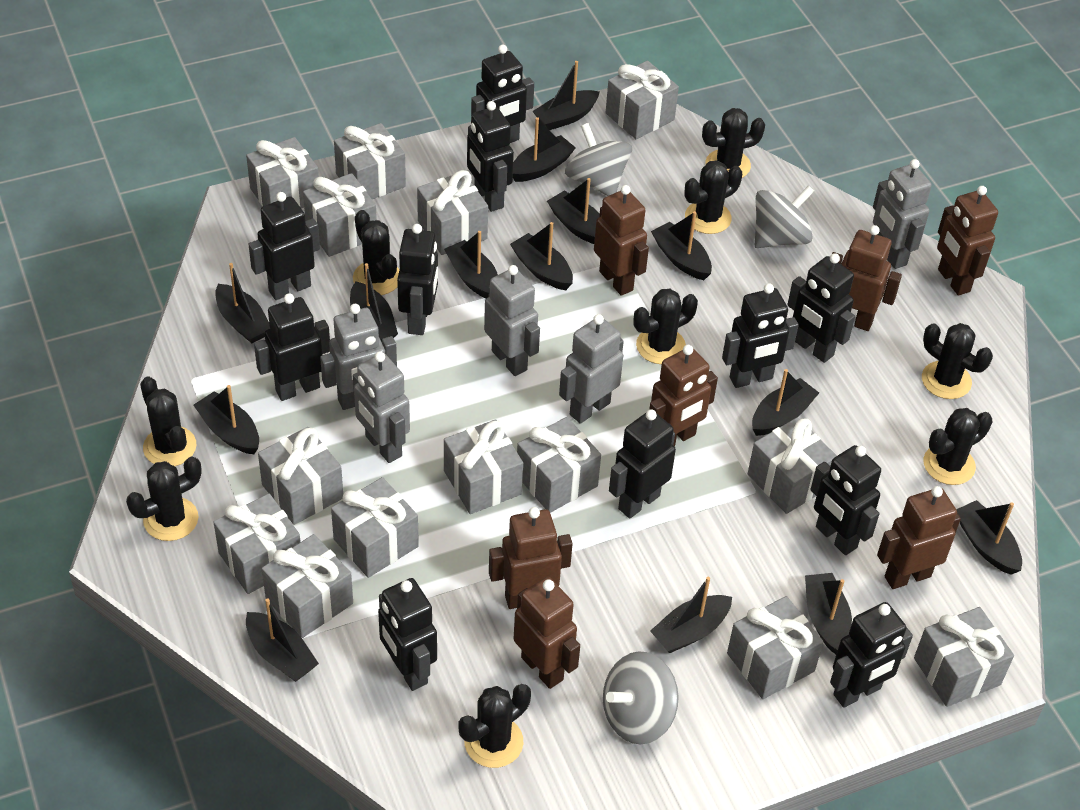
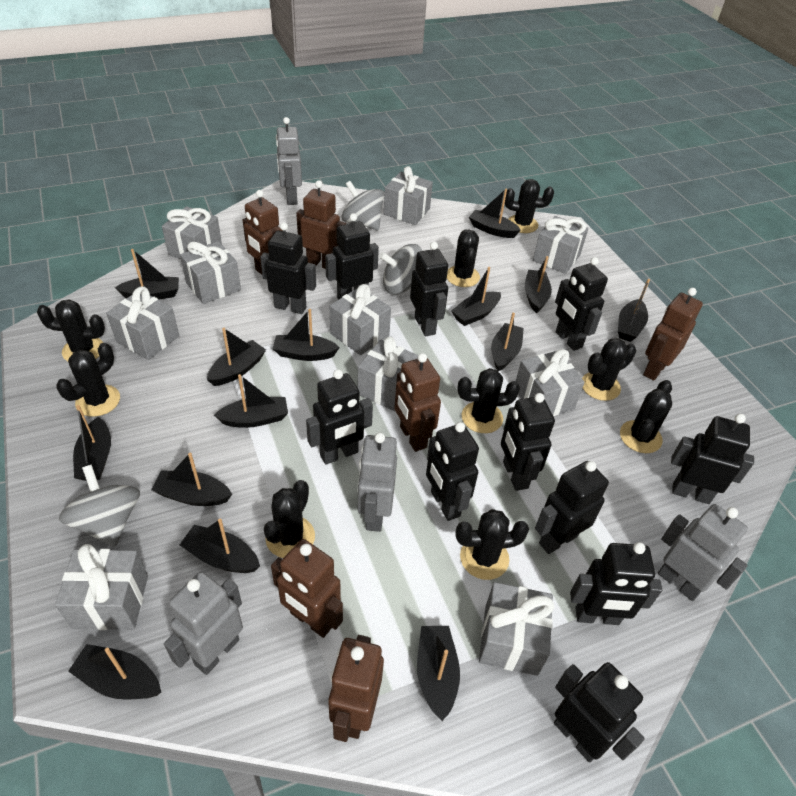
brown robot: [489,507,573,609] [514,577,580,689] [594,185,649,296] [649,345,718,446] [831,225,902,331] [877,486,961,589] [937,186,998,295] = 7 -> [243,190,283,274] [271,539,343,638] [296,180,346,269] [328,635,384,742] [394,353,441,452] [643,288,703,381] = 6
grey gift: [213,494,301,594] [246,137,319,208] [258,427,343,525] [262,534,353,638] [303,173,377,257] [331,477,419,578] [334,123,406,199] [417,170,488,255] [444,419,523,514] [517,417,601,513] [606,61,679,139] [727,596,823,699] [748,417,837,514] [914,607,1014,707] = 14 -> [55,544,148,630] [106,287,179,360] [162,206,222,259] [180,241,241,304] [330,284,391,355] [358,337,418,412] [384,166,433,225] [479,582,554,676] [516,349,585,416] [533,216,588,274] = 10
grey robot: [320,304,397,410] [353,352,410,463] [484,265,540,376] [559,314,624,424] [873,159,932,269] = 5 -> [164,572,243,675] [276,117,302,205] [358,433,397,532] [658,504,748,601] = 4

